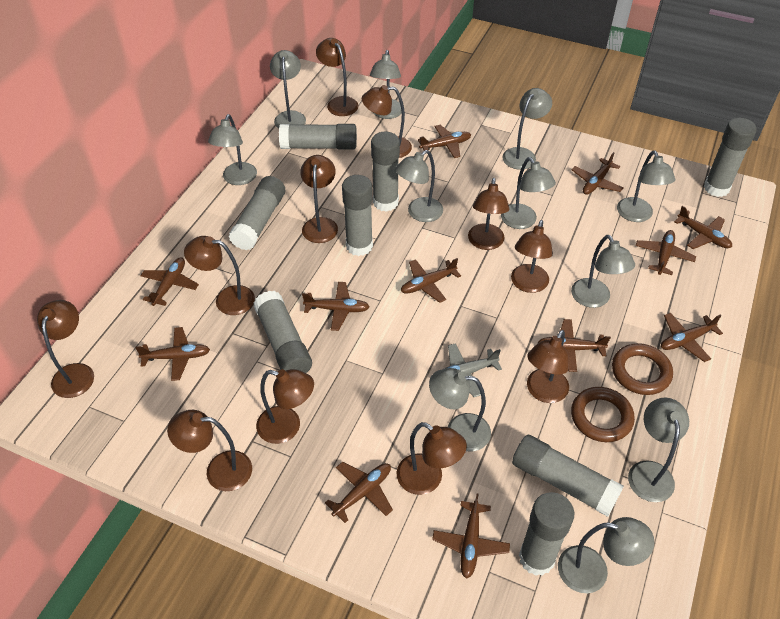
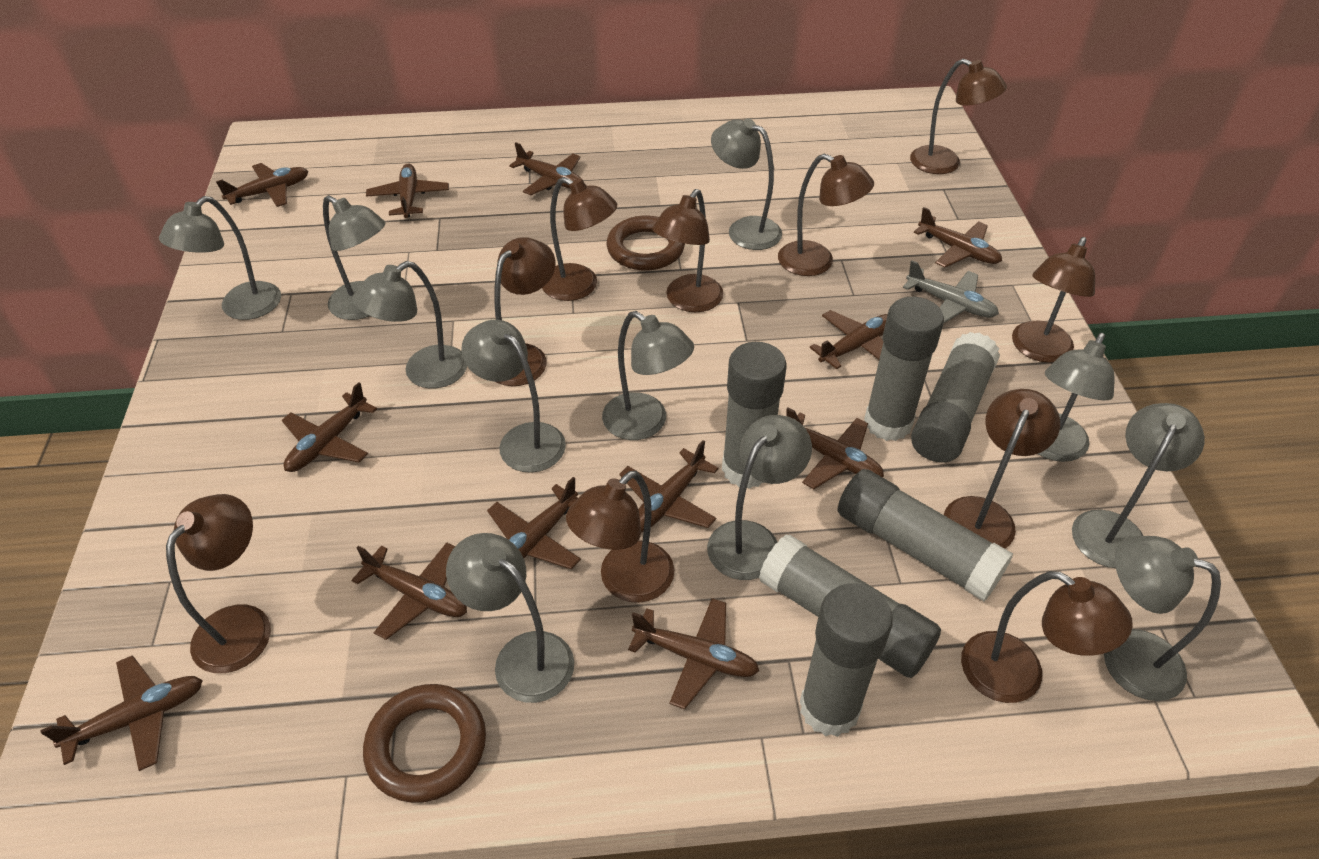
brown lamp: [37,300,94,398] [167,410,252,491] [184,236,255,315] [256,369,314,444] [300,155,338,243] [316,38,359,116] [362,85,412,158] [397,422,467,495] [468,178,509,250] [511,220,553,293] [527,330,569,403] = 11 -> [166,494,271,673] [494,237,555,386] [542,177,617,301] [566,471,674,603] [652,189,723,312] [778,154,874,276] [910,59,1007,174] [944,389,1060,549] [961,571,1133,703] [1012,237,1095,363] = 10
grey glue stick: [228,176,285,250] [254,291,312,373] [279,124,357,150] [342,175,373,256] [371,132,400,212] [512,434,624,517] [519,492,574,576] [704,118,757,197] = 8 -> [722,342,786,489] [759,534,941,678] [800,583,893,737] [838,469,1013,601] [864,297,944,441] [911,332,1000,463] = 6

